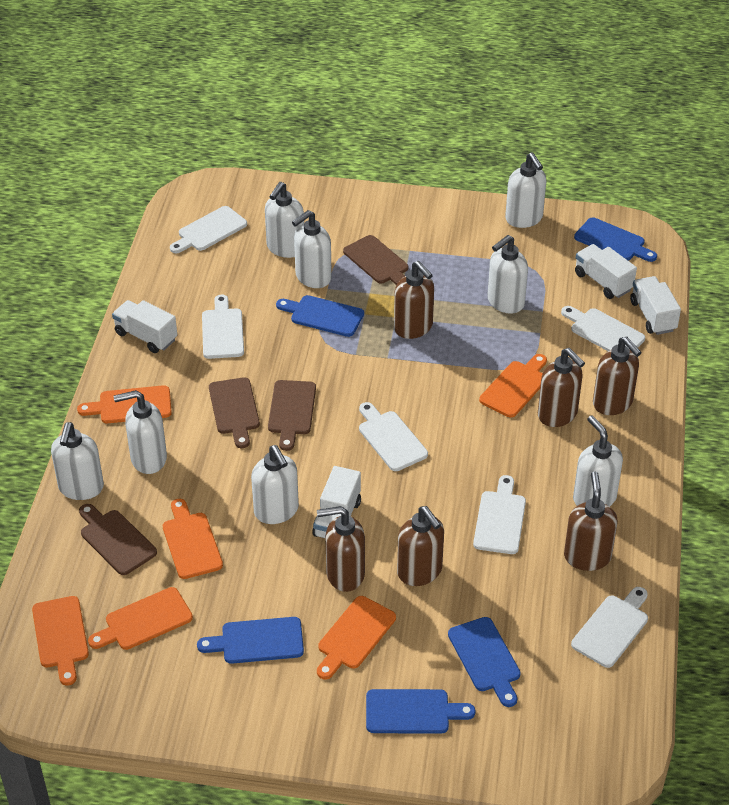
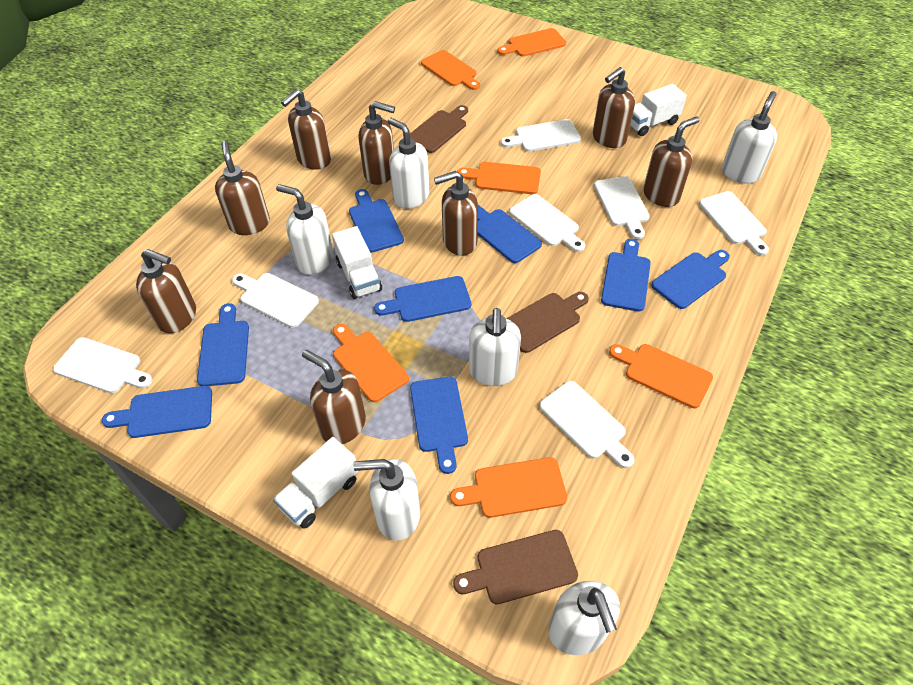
blue cutting board: [197,617,304,664] [276,295,364,337] [366,689,475,734] [448,617,521,707] [574,217,657,262] = 5 -> [102,386,212,438] [197,303,249,386] [349,189,404,253] [374,276,471,322] [410,377,468,474] [478,205,542,263] [601,239,651,312] [651,250,730,309] = 8
brown cutting board: [79,504,157,575] [209,377,260,448] [268,380,316,451] [343,235,408,285] = 4 -> [410,105,468,153] [453,530,578,604] [506,292,589,353] = 3
brown soap dispenser: [317,506,365,592] [394,261,434,339] [397,506,444,586] [538,348,585,427] [564,472,618,571] [593,336,642,415] = 6 -> [136,249,196,333] [215,141,270,235] [281,89,331,170] [302,350,366,444] [358,101,395,185] [434,171,478,256] [592,67,635,148] [643,116,700,207] = 8
white cutting board: [170,206,247,253] [202,294,244,359] [359,402,428,471] [473,475,526,554] [561,306,645,351] [571,587,648,668] = 6 -> [53,337,153,393] [232,273,319,328] [501,119,581,152] [509,194,585,252] [539,381,635,468] [594,176,650,239] [699,191,769,256] = 7
white soap dispenser: [51,422,104,500] [113,390,167,474] [251,445,299,524] [265,182,304,258] [292,210,332,288] [487,235,528,314] [505,152,546,228] [573,415,623,507] = 8 -> [276,184,334,275] [353,459,420,541] [388,118,429,209] [469,308,521,386] [549,581,620,655] [722,91,777,184] = 6
white truck: [112,300,177,353] [312,466,361,538] [575,244,637,299] [630,276,681,335] = 4 -> [273,437,359,528] [332,226,382,299] [630,84,687,136] = 3

